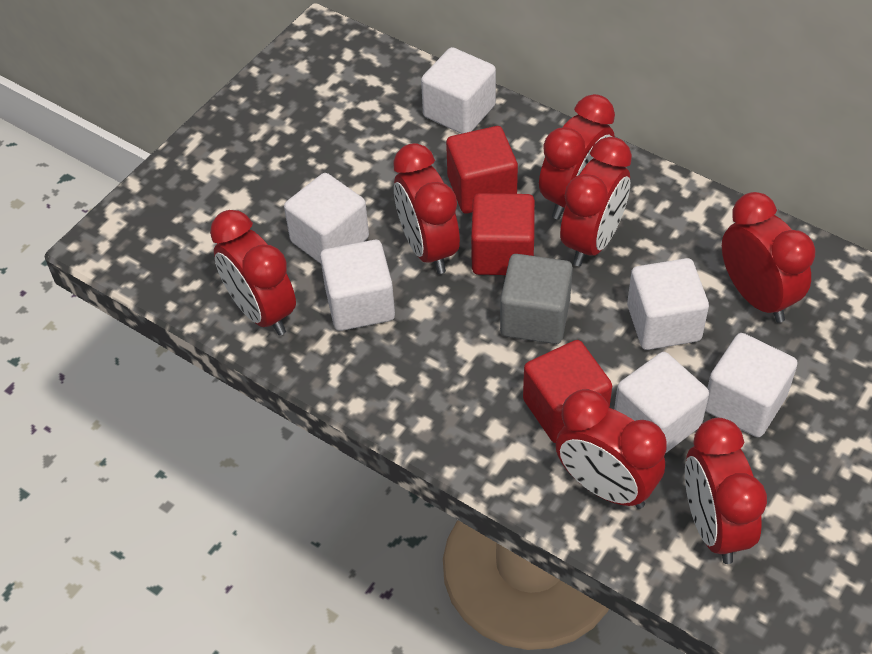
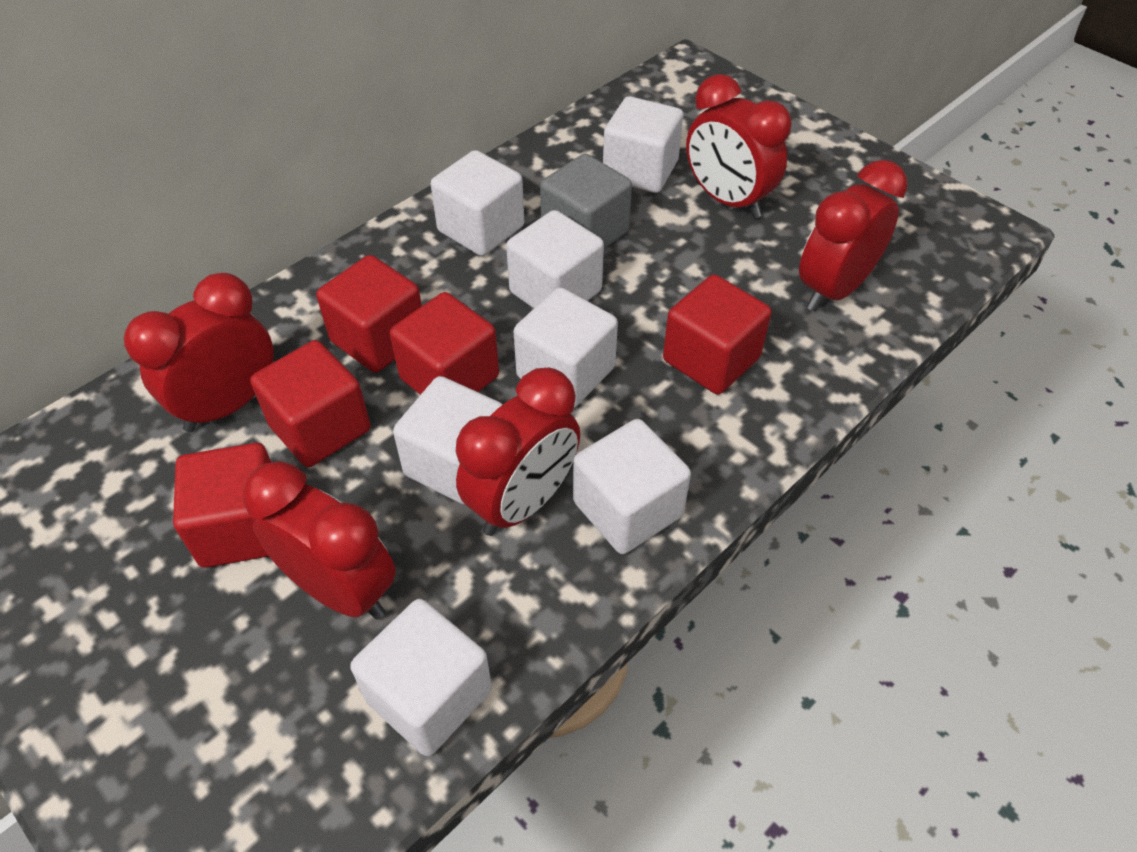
red clock: [210,210,296,335] [393,143,460,274] [539,94,615,220] [556,389,667,509] [560,137,632,266] [685,418,767,564] [722,192,815,323] = 7 -> [124,273,274,432] [243,461,396,619] [456,368,580,536] [686,74,791,218] [799,160,907,311] = 5
red cube: [446,126,518,213] [471,193,535,275] [523,340,612,443] = 3 -> [173,443,271,568] [250,340,371,467] [316,255,422,373] [390,292,499,395] [663,275,771,394] = 5
white cube: [284,173,369,264] [320,240,395,331] [421,47,496,134] [614,352,709,454] [627,258,709,350] [705,333,798,437] = 6 -> [350,599,492,756] [393,376,503,505] [431,150,524,256] [506,210,604,308] [514,287,618,408] [573,419,691,554] [603,96,683,193] = 7

